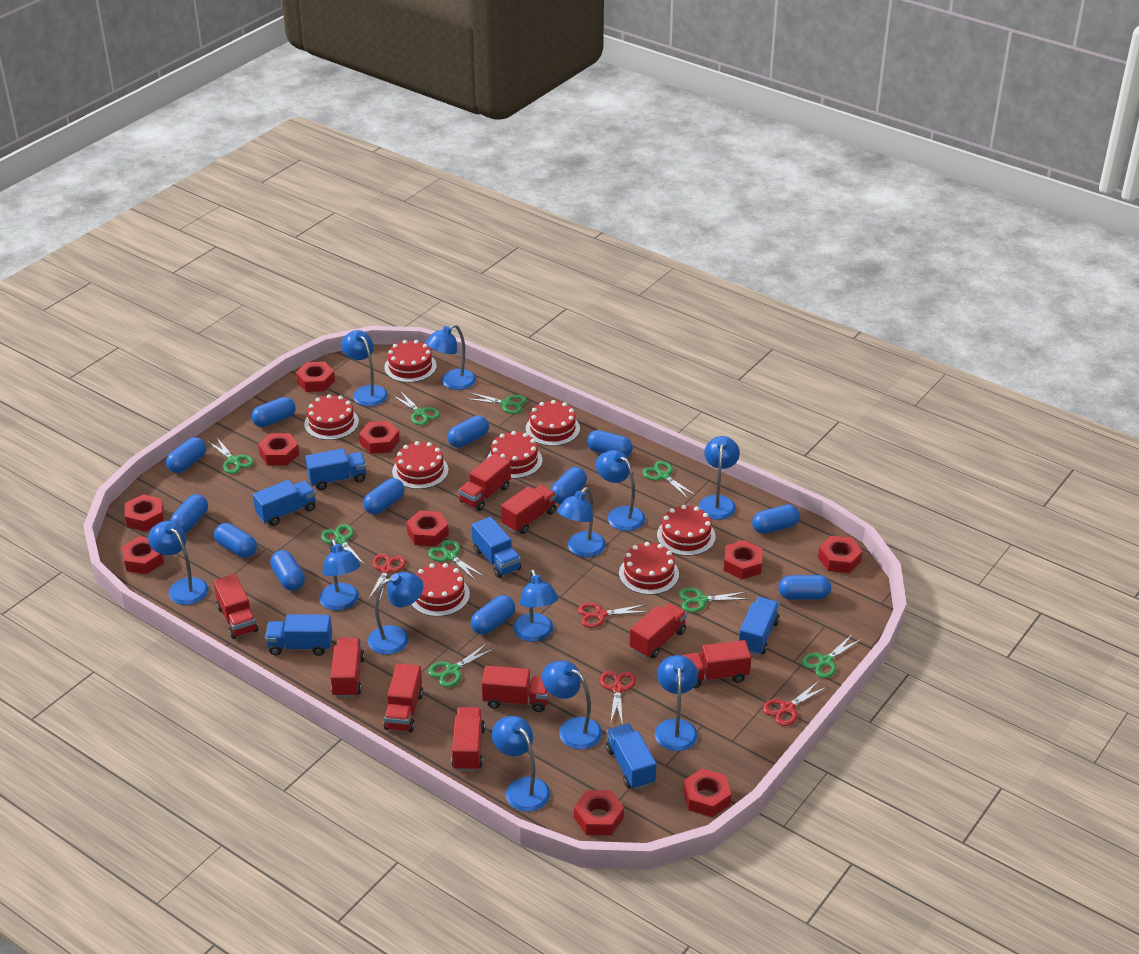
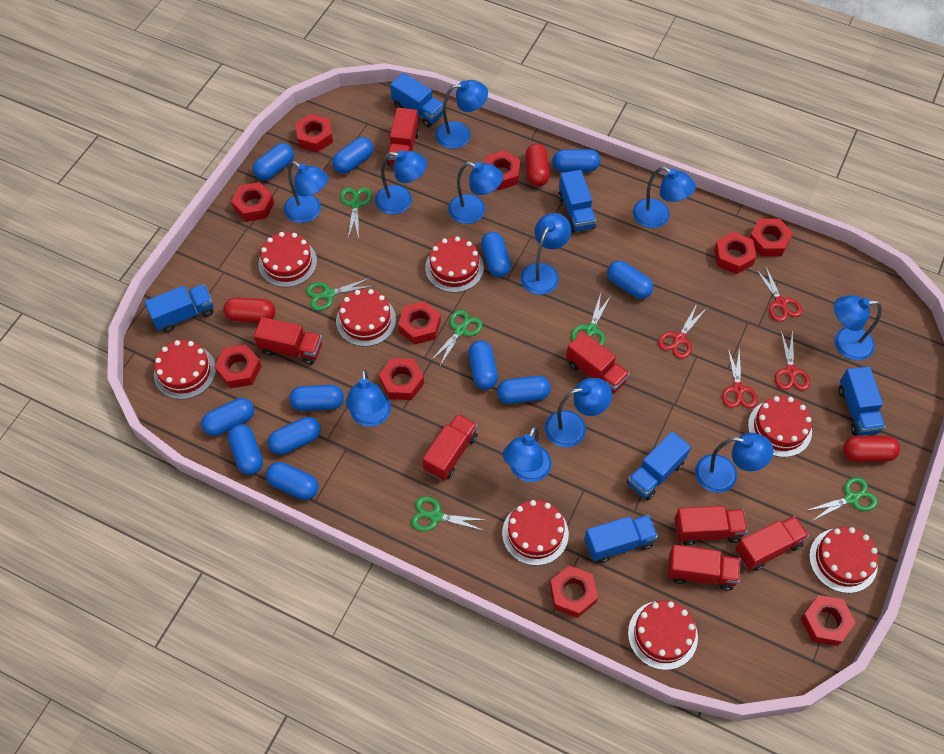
blue lamp: [148,521,208,605] [319,539,360,611] [341,330,388,406] [368,572,423,655] [426,324,476,390] [492,716,550,812] [513,569,558,642] [542,660,602,749] [557,487,606,557] [596,450,645,531] [655,655,698,751] [699,436,740,520] = 12 -> [284,161,328,223] [345,369,391,427] [375,150,427,215] [435,80,488,149] [448,162,503,224] [503,426,552,482] [520,213,571,295] [545,378,612,447] [633,167,696,228] [695,433,773,493] [834,295,882,361] = 11
green scissors: [207,437,254,474] [321,524,365,565] [392,391,440,425] [428,540,485,581] [428,643,495,687] [467,392,527,414] [643,461,697,499] [679,588,747,612] [802,635,862,678] = 9 -> [306,278,373,311] [340,187,372,239] [411,496,486,531] [430,310,483,366] [571,293,611,346] [805,477,878,522] = 6
red capsule: none = 0 -> [223,297,276,323] [525,143,550,187] [843,436,900,462] = 3
red truck: [213,574,258,639] [331,638,365,698] [384,663,423,732] [451,707,485,771] [458,454,511,511] [482,666,549,712] [501,485,557,534] [630,603,687,659] [683,640,751,688] = 9 -> [254,317,322,365] [387,108,419,165] [423,413,478,480] [566,331,630,394] [668,545,741,591] [674,506,748,545] [735,516,809,571] = 7

